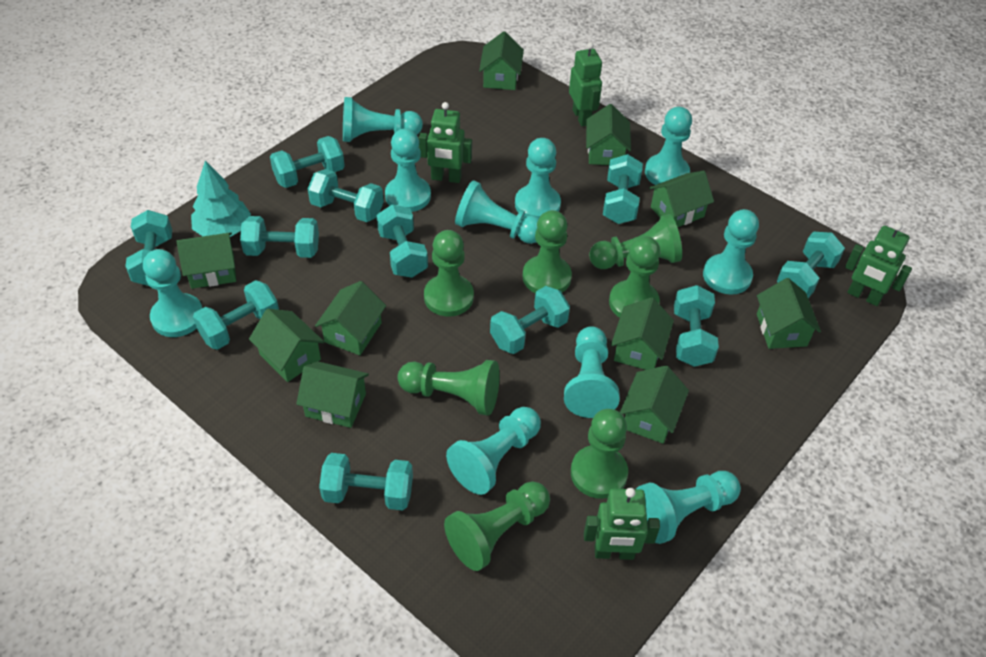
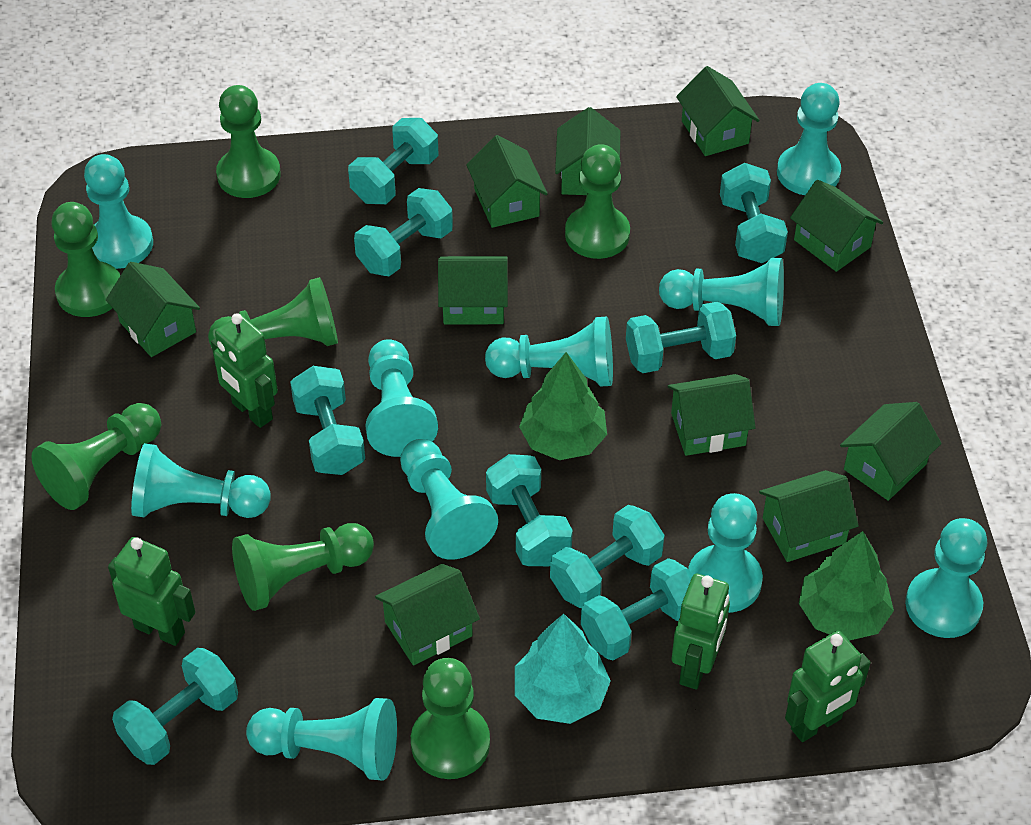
green tree: none = 0 -> [519,352,607,460] [799,531,894,641] = 2
turquoise dumbbell: [125,210,172,286] [193,280,279,350] [240,216,319,258] [270,136,345,188] [308,169,384,222] [319,453,413,511] [376,204,428,278] [490,286,570,354] [603,154,643,224] [674,285,719,367] [777,232,845,298] = 11 -> [112,648,238,765] [290,366,365,475] [348,118,438,204] [354,188,453,276] [486,454,573,566] [550,505,665,608] [581,558,692,660] [626,301,736,373] [720,163,788,263] = 9

